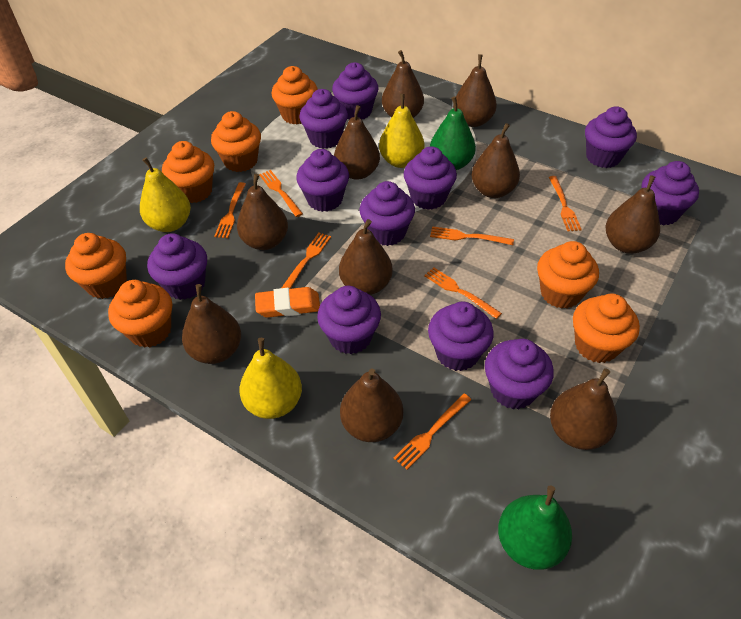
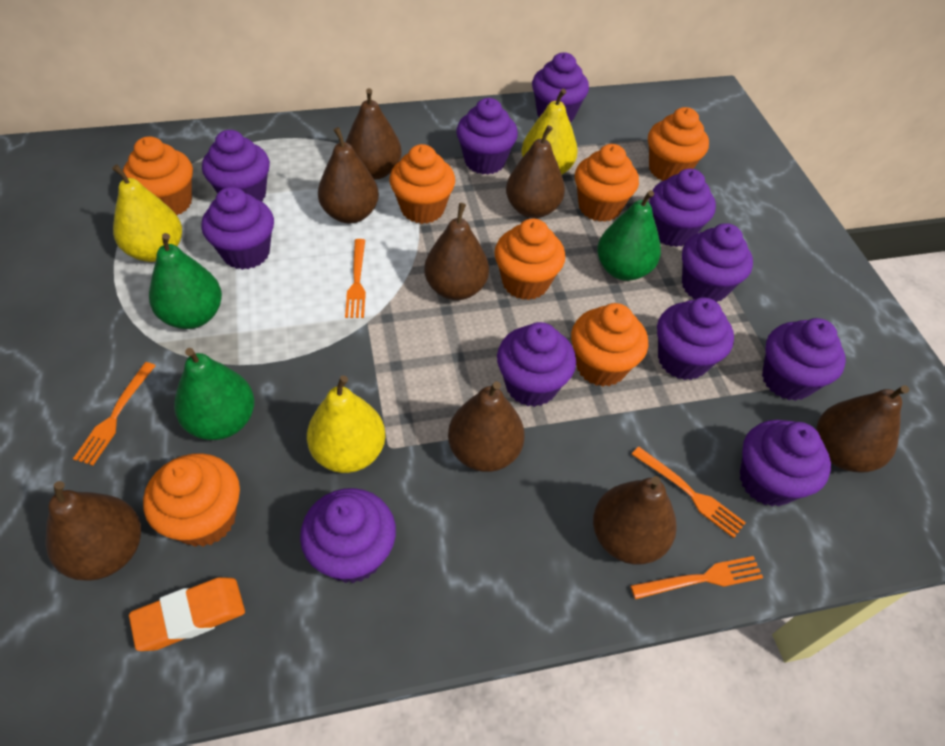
brown pear: [182,284,241,364] [237,174,288,250] [334,105,380,180] [339,219,393,295] [340,369,403,442] [382,50,424,118] [453,54,497,127] [472,123,520,198] [550,368,617,450] [606,175,660,254] = 10 -> [45,481,141,581] [318,127,379,223] [346,88,402,180] [424,203,489,300] [448,381,525,472] [506,125,565,218] [593,476,677,564] [816,385,909,473] = 8
green pear: [430,96,476,170] [498,486,572,570] = 2 -> [149,233,222,329] [174,348,254,440] [597,190,661,281] = 3
orange fork: [214,182,246,238] [259,170,303,217] [282,233,331,289] [394,394,472,470] [424,267,502,319] [430,226,514,245] [549,176,582,232] = 7 -> [73,362,156,465] [345,239,366,318] [630,556,763,599] [632,446,746,538] = 4

